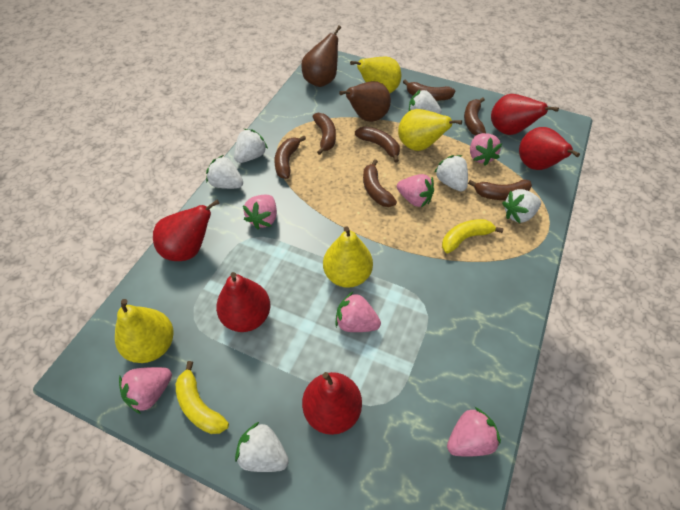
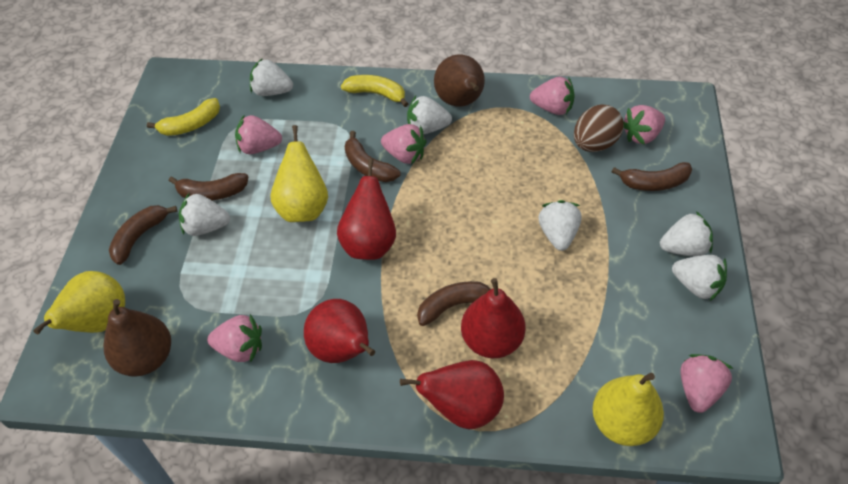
brown banana: [274,136,306,179] [313,113,336,155] [355,126,400,162] [363,159,397,207] [403,80,455,101] [464,97,486,135] [468,179,532,200] = 7 -> [109,205,177,265] [169,173,248,201] [345,131,400,182] [417,281,491,326] [612,162,692,191] = 5
brown egg: none = 0 -> [574,104,624,152] = 1
red pear: [153,200,220,261] [216,272,271,332] [302,372,362,435] [491,94,559,135] [519,127,580,170] = 5 -> [304,299,375,363] [337,159,396,260] [400,360,504,430] [461,278,525,358] = 4
yellow pear: [115,299,174,363] [323,226,373,288] [350,56,401,93] [398,109,462,151] = 4 -> [33,271,125,335] [271,125,328,222] [592,373,664,446] = 3

